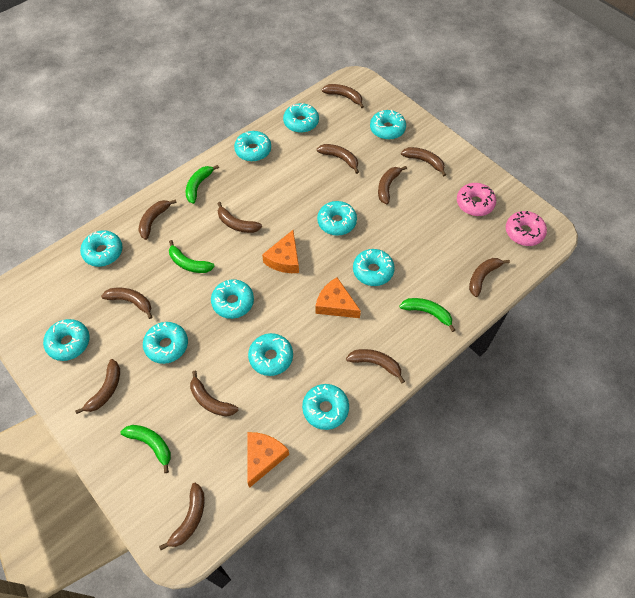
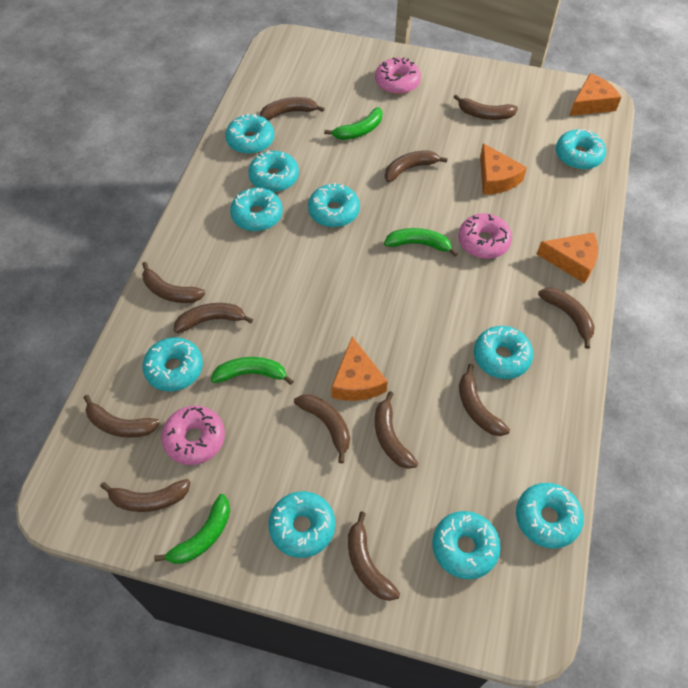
orange cheese: [247,432,289,488] [262,230,299,273] [315,278,361,318] = 3 -> [331,337,388,401] [480,143,527,195] [537,232,598,284] [569,73,621,116] = 4
pink donut: [457,183,496,216] [506,211,547,246] = 2 -> [161,406,225,465] [375,57,421,94] [458,213,512,259] = 3
turquoise donut: [43,319,90,361] [80,230,123,267] [143,322,188,364] [211,279,254,319] [234,131,271,162] [248,333,293,376] [283,103,319,133] [302,384,349,430] [317,201,357,236] [353,249,395,286] [370,110,406,140] = 11 -> [142,337,203,391] [225,114,274,154] [230,188,283,231] [248,150,299,192] [268,491,335,558] [308,183,360,227] [432,511,501,579] [474,326,533,379] [516,483,584,548] [556,129,606,170] = 10

